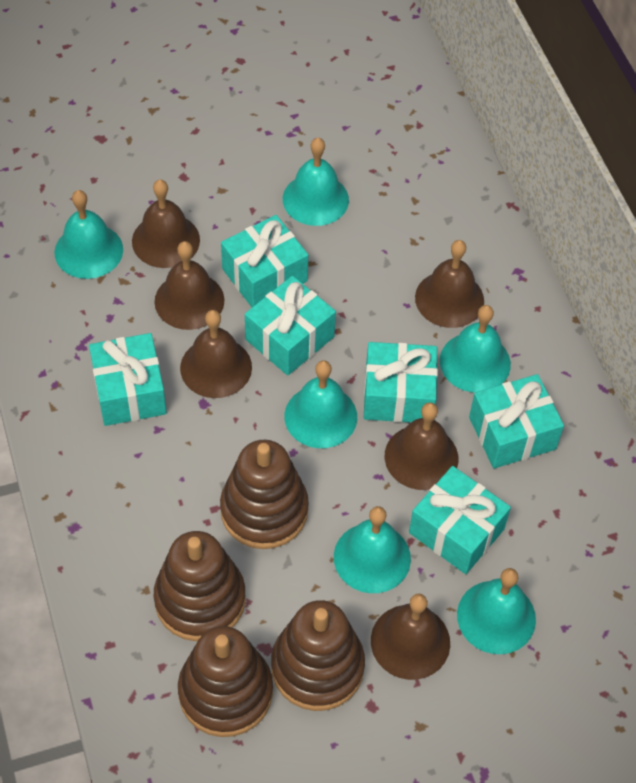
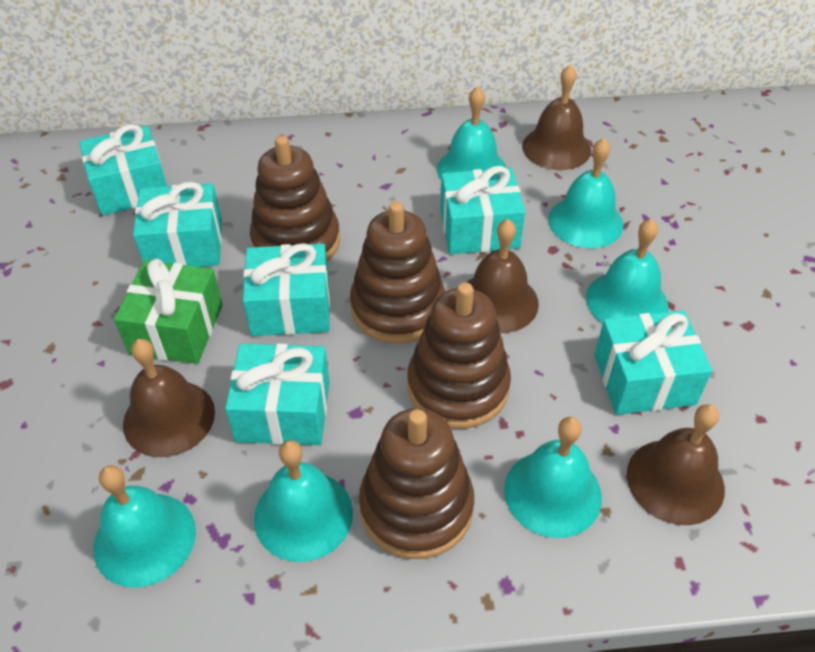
brown bell: [132,180,200,268] [154,241,224,330] [180,310,252,398] [371,594,450,680] [385,402,458,490] [415,240,484,328] = 6 -> [123,339,215,457] [466,219,539,333] [522,65,591,170] [627,404,725,525] = 4
green gift: none = 0 -> [114,259,223,364] = 1

